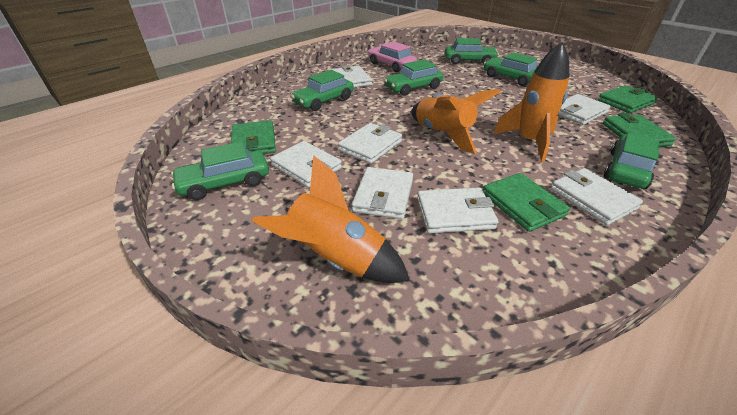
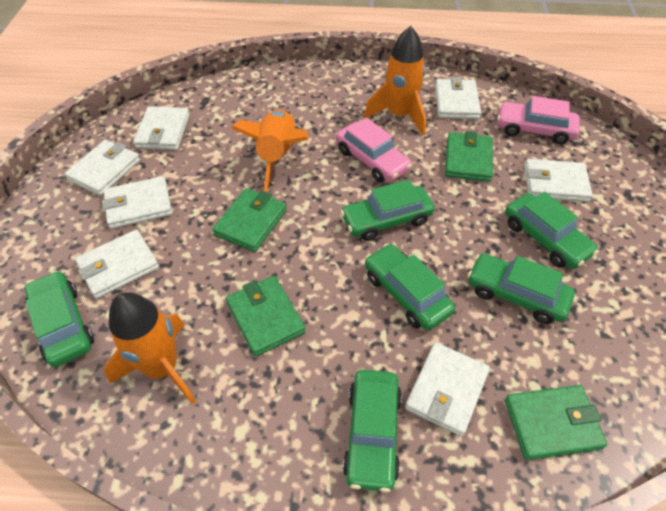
pink car: [368,41,417,72] = 1 -> [336,118,412,182] [497,96,580,144] = 2

